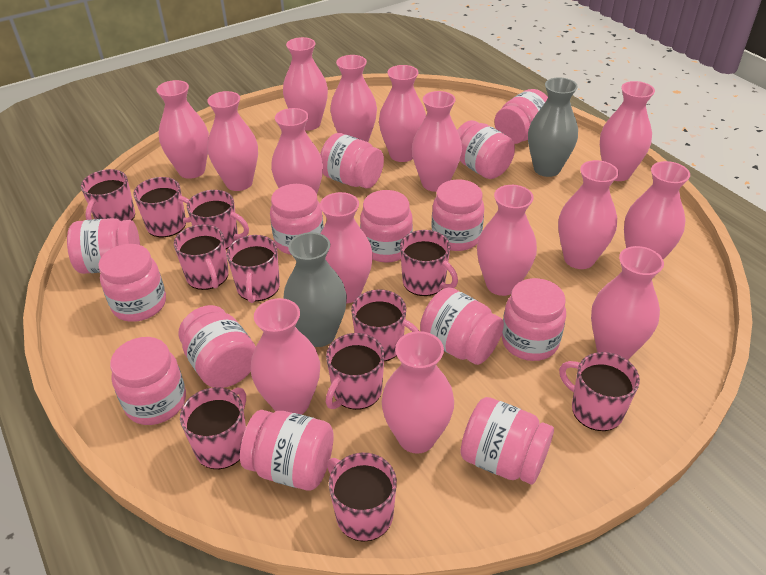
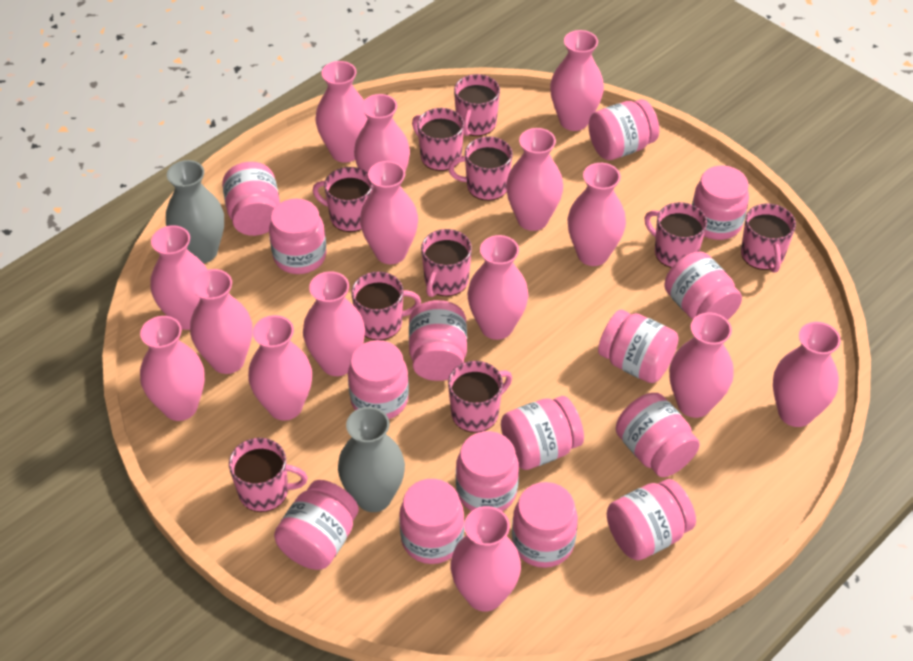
pink jar: [67,218,140,274] [98,244,166,322] [110,337,186,425] [179,305,256,388] [240,410,334,491] [270,184,324,255] [320,133,384,188] [360,190,413,263] [420,288,504,365] [431,179,484,251] [457,120,515,179] [460,397,554,485] [494,89,548,144] [501,278,566,361] = 14 -> [222,162,280,236] [269,199,326,274] [274,480,359,570] [348,340,409,419] [399,479,464,564] [409,300,467,381] [456,431,519,511] [501,396,584,470] [512,482,578,568] [588,99,659,160] [598,310,679,383] [607,479,696,560] [616,393,700,477] [664,251,742,320] [692,165,749,240] = 15
pink mug: [81,169,135,221] [133,177,191,237] [174,224,229,290] [180,387,246,469] [187,190,249,249] [226,235,280,303] [326,333,385,410] [327,453,397,542] [351,289,419,361] [400,230,458,296] [559,352,640,431] = 11 -> [229,438,308,512] [313,167,373,232] [351,272,421,340] [412,108,464,171] [421,229,472,297] [448,361,512,433] [449,136,513,201] [454,74,500,136] [645,202,707,268] [741,203,796,273] = 10

